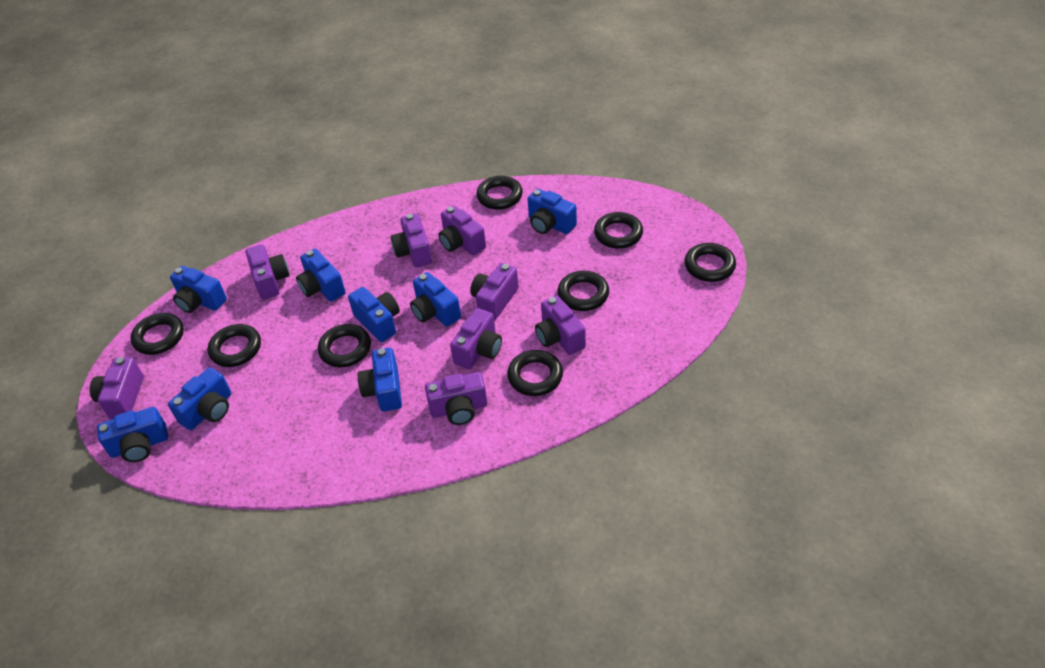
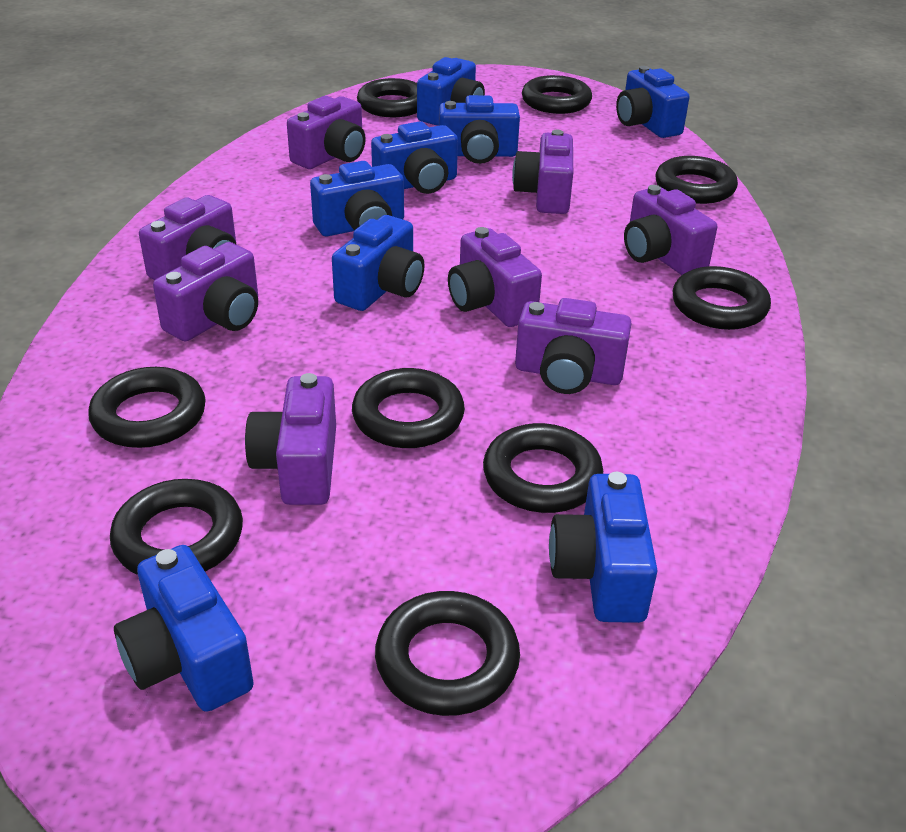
black ring: [130,313,184,355] [208,324,261,367] [318,324,371,367] [477,176,523,210] [507,350,563,396] [557,271,609,311] [594,212,643,249] [685,243,736,282] = 8 -> [88,367,206,448] [110,479,243,575] [352,368,465,448] [357,78,417,117] [375,591,520,716] [483,423,603,513] [522,75,592,114] [656,156,738,204] [673,266,771,330] = 9

